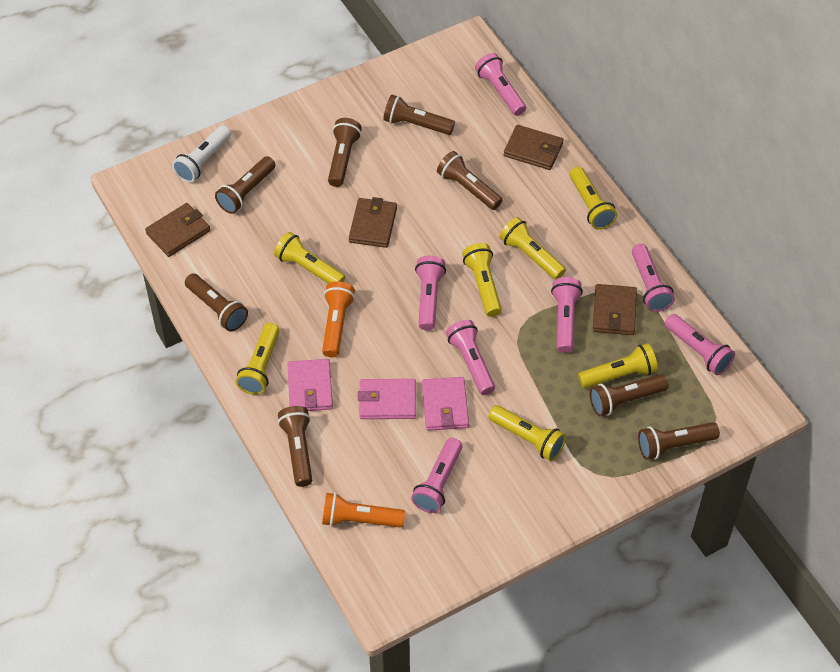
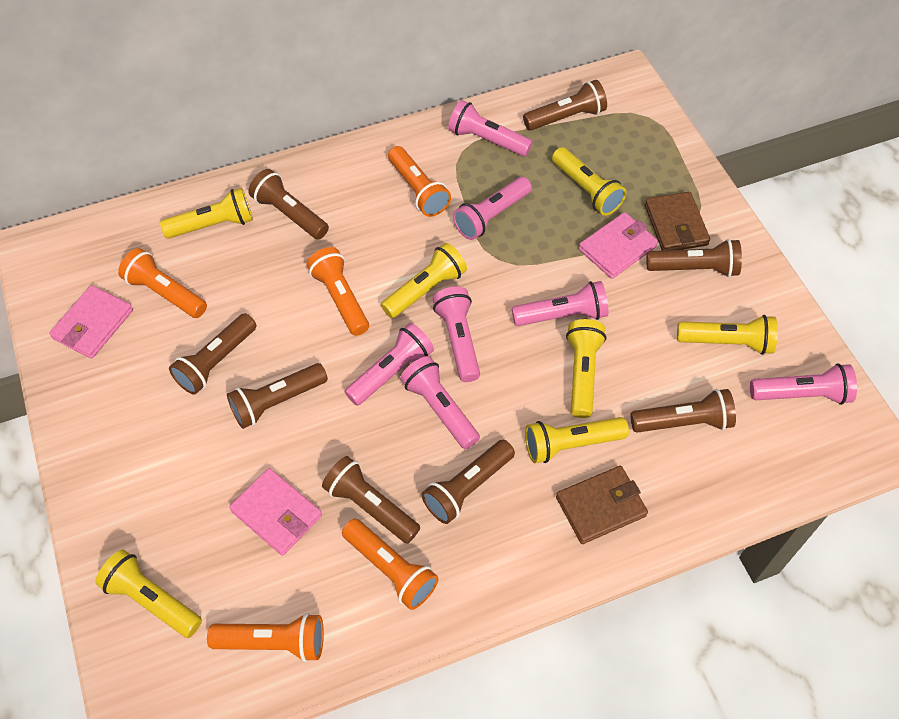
brown wallet: [145,203,210,257] [349,197,397,248] [504,125,564,170] [593,284,637,335] = 4 -> [556,466,648,544] [645,192,710,250] = 2
orange flashlight: [322,281,355,357] [322,493,405,528] = 2 -> [118,248,207,318] [207,613,324,662] [307,247,369,336] [342,519,439,610] [388,146,451,217] = 5
white flashlight: [172,125,231,183] = 1 -> none = 0

